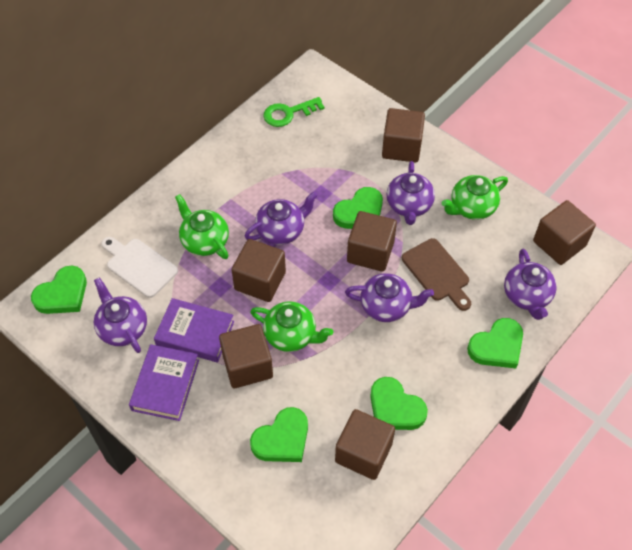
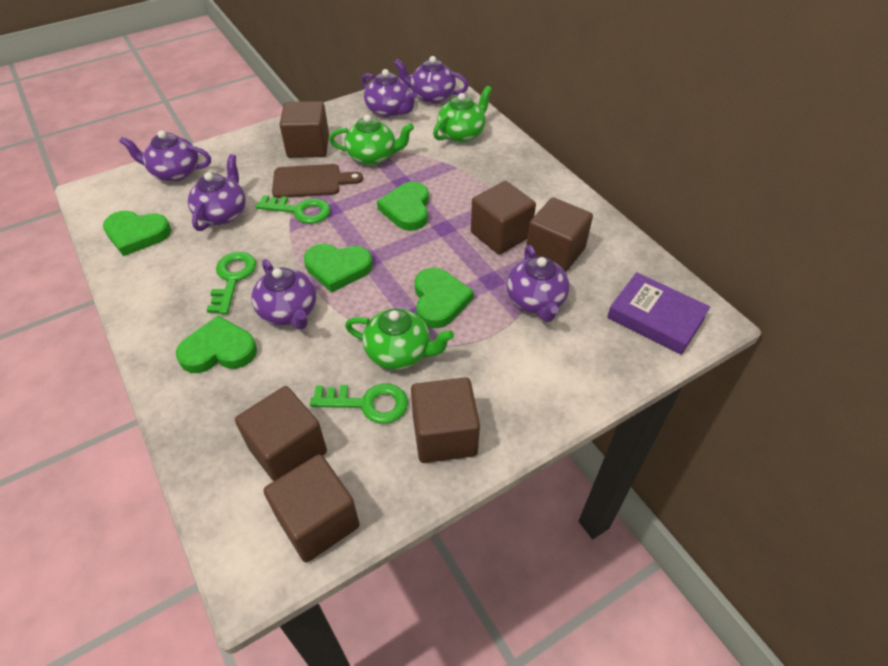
green key: [263,97,324,127] = 1 -> [207,252,256,314] [256,195,330,224] [310,384,408,424] = 3
purple book: [129,344,199,421] [154,298,234,362] = 2 -> [607,272,710,355] = 1
purple teapot: [94,277,147,353] [245,191,318,245] [345,273,434,322] [387,161,435,225] [504,249,557,320] = 5 -> [119,130,211,182] [188,154,246,231] [251,259,317,330] [361,69,417,118] [394,56,469,104] [506,245,570,322] = 6
white cutting board: [101,237,178,298] = 1 -> none = 0

